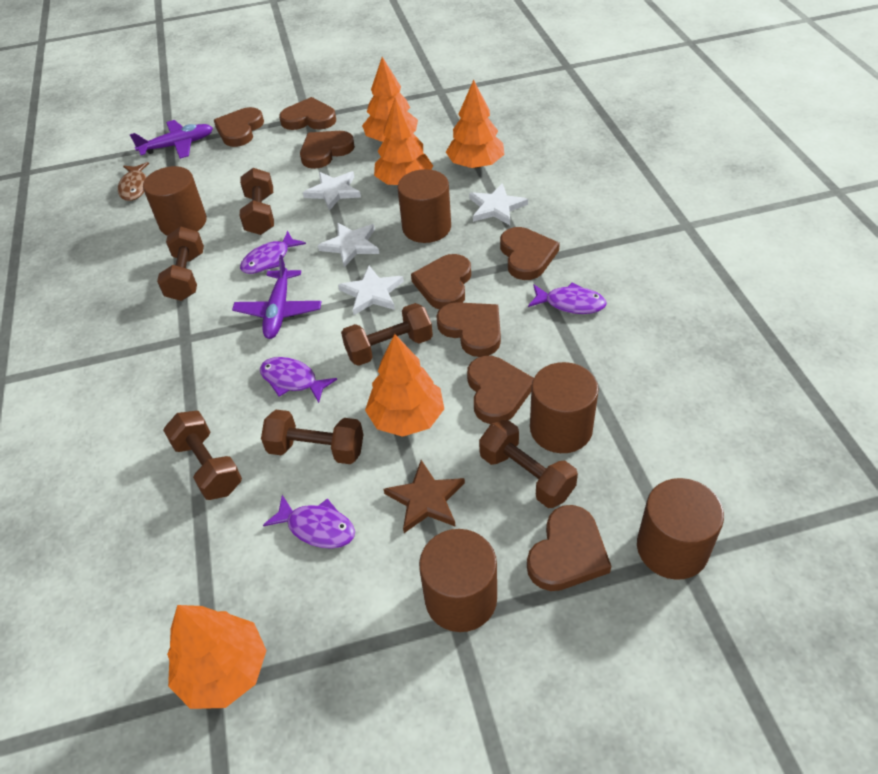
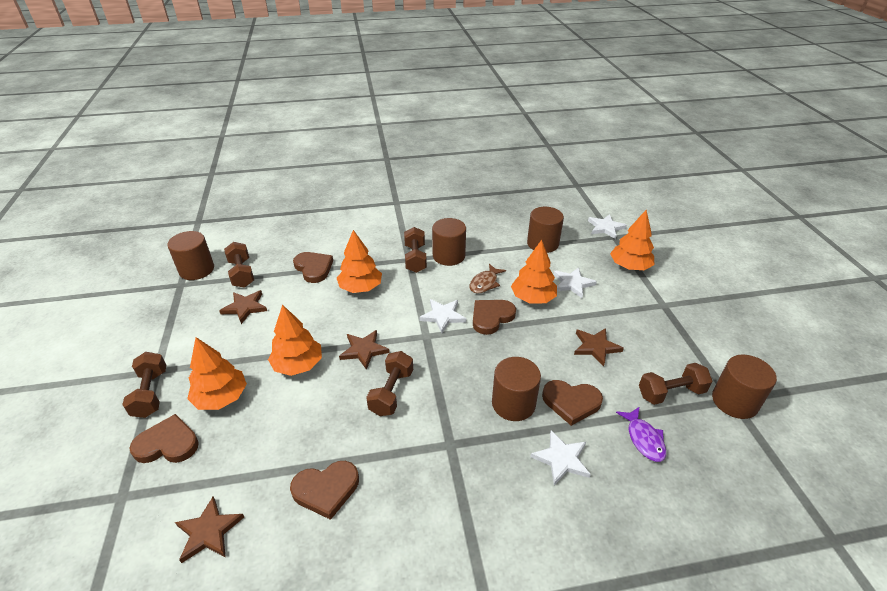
brown dumbbell: [157,227,204,301] [163,411,242,500] [240,168,274,235] [261,410,363,464] [341,303,433,366] [479,419,578,508] = 6 -> [122,352,166,418] [224,242,254,288] [366,351,413,416] [404,227,427,273] [639,363,712,405] = 5
brown heart: [214,107,264,147] [279,97,336,130] [300,131,355,169] [411,254,471,309] [436,302,501,357] [467,356,534,424] [500,227,560,280] [527,505,611,591] = 8 -> [129,414,199,463] [290,461,359,520] [293,252,333,283] [473,300,516,335] [542,380,603,426] = 5
brown star: [384,460,465,533] = 1 -> [175,497,244,563] [219,290,267,324] [339,330,390,370] [574,328,624,367] = 4
purple fish: [240,231,306,274] [260,357,337,403] [263,495,355,549] [528,283,607,314] = 4 -> [616,407,666,462] = 1
purple plane: [130,120,213,159] [232,255,322,339] = 2 -> none = 0

